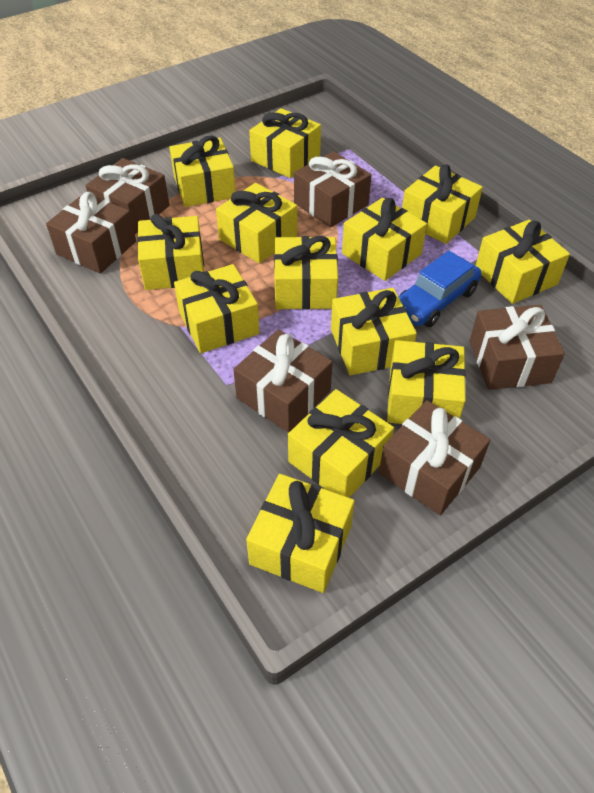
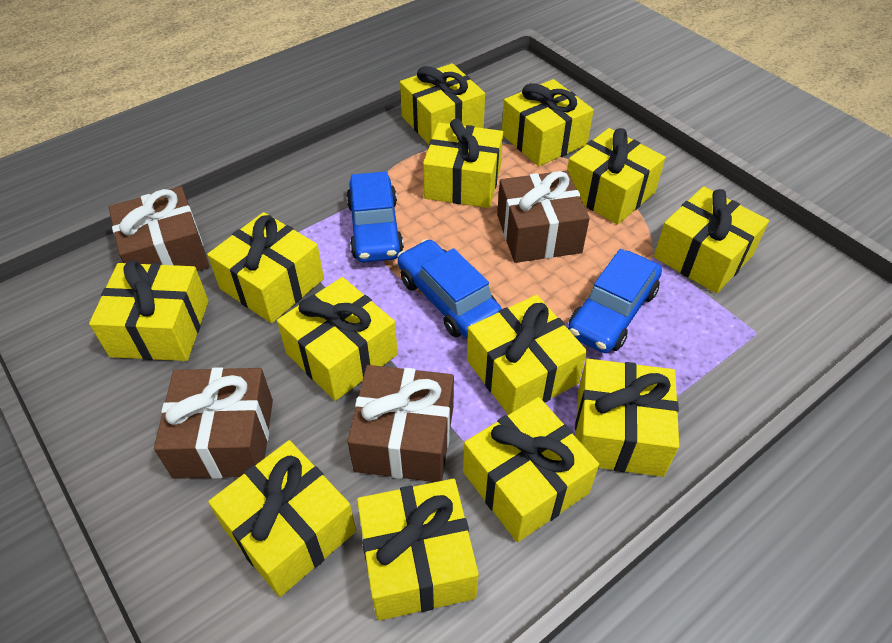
blue car: [398,251,482,327] = 1 -> [346,171,404,263] [397,239,502,339] [568,249,662,353] = 3
brown gift: [46,192,136,274] [86,158,169,234] [233,329,332,433] [294,151,371,228] [379,400,490,515] [469,305,565,390] = 6 -> [108,187,210,271] [154,367,273,479] [347,365,454,482] [497,170,590,263] = 4

